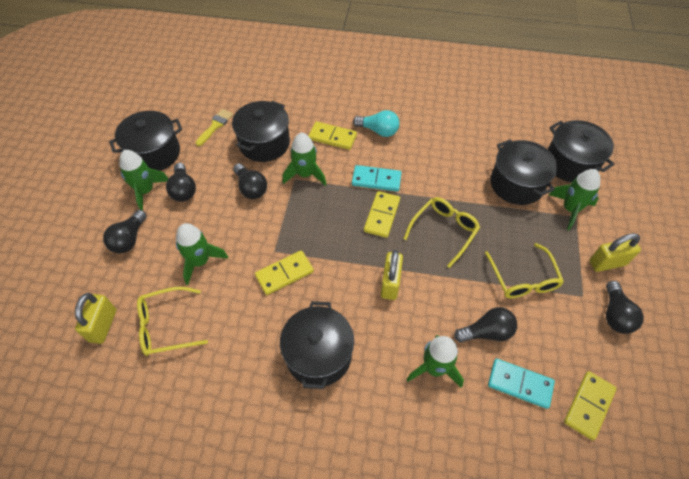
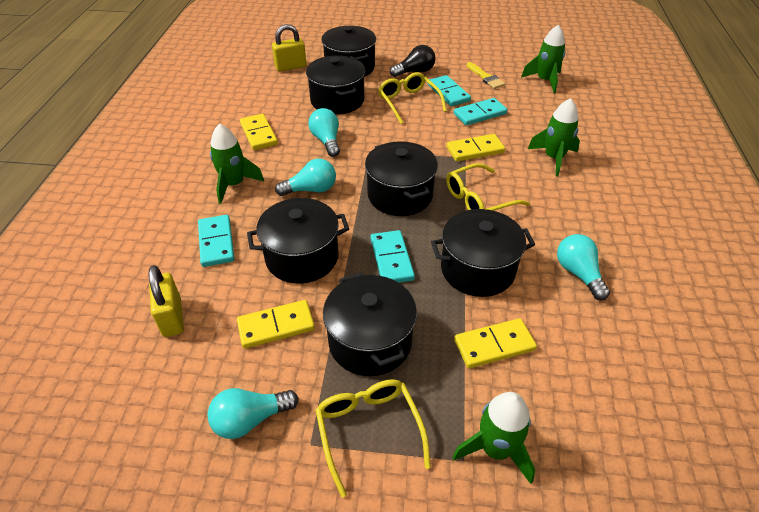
black light bulb: [103,210,147,253] [166,163,196,202] [233,163,267,199] [454,307,517,343] [606,281,644,334] = 5 -> [390,45,435,77] = 1
black pot: [109,111,183,171] [232,101,290,162] [280,301,354,389] [490,139,557,205] [548,120,615,183] = 5 -> [247,198,349,284] [306,55,365,115] [321,26,376,77] [323,273,417,376] [365,141,438,216] [431,209,535,297] = 6
green rocket: [119,150,168,211] [176,223,228,285] [282,133,327,186] [406,335,464,388] [549,169,600,230] = 5 -> [210,124,264,204] [453,392,535,484] [521,25,566,94] [528,98,580,176] = 4
turquoise domino: [352,165,402,192] [488,359,555,409] = 2 -> [198,215,234,267] [370,230,415,283] [428,75,471,106] [454,98,508,125] = 4
turquoise light bulb: [353,110,400,137] = 1 -> [207,388,299,439] [275,159,336,196] [308,108,340,157] [557,234,610,301] = 4
yellow padlock: [75,293,116,344] [381,250,403,300] [589,233,641,272] = 3 -> [149,265,184,337] [272,24,306,72] = 2

